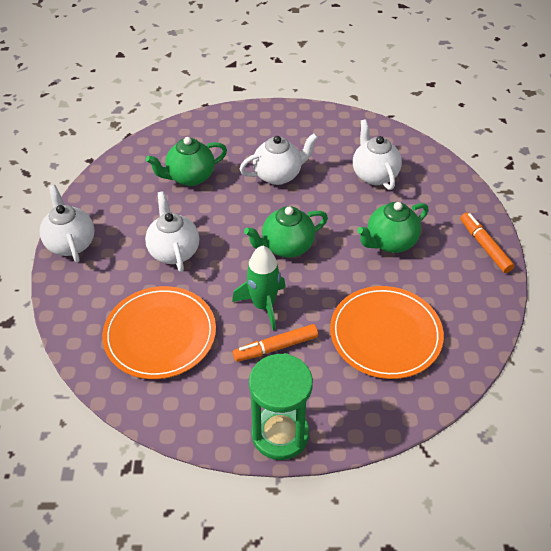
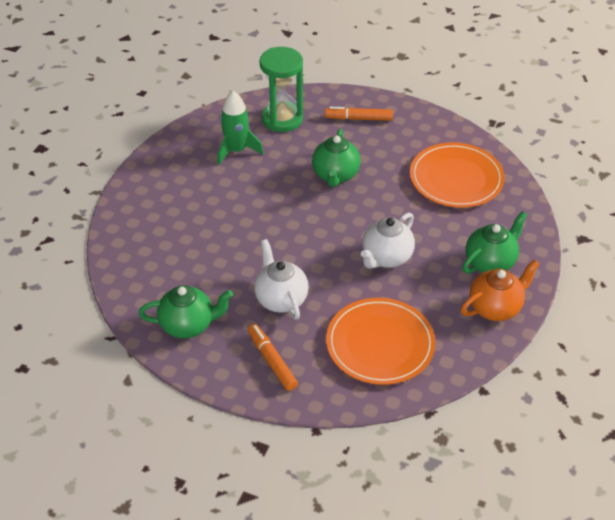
orange teapot: none = 0 -> [461,260,540,321] = 1
white teapot: [40,185,95,262] [145,191,199,272] [240,133,318,185] [353,119,402,190] = 4 -> [254,239,309,320] [361,213,415,269] = 2

